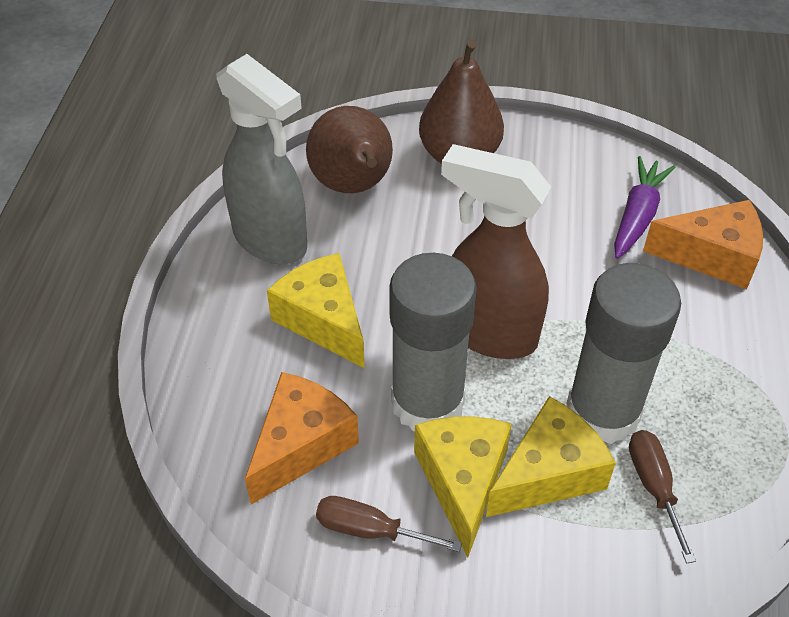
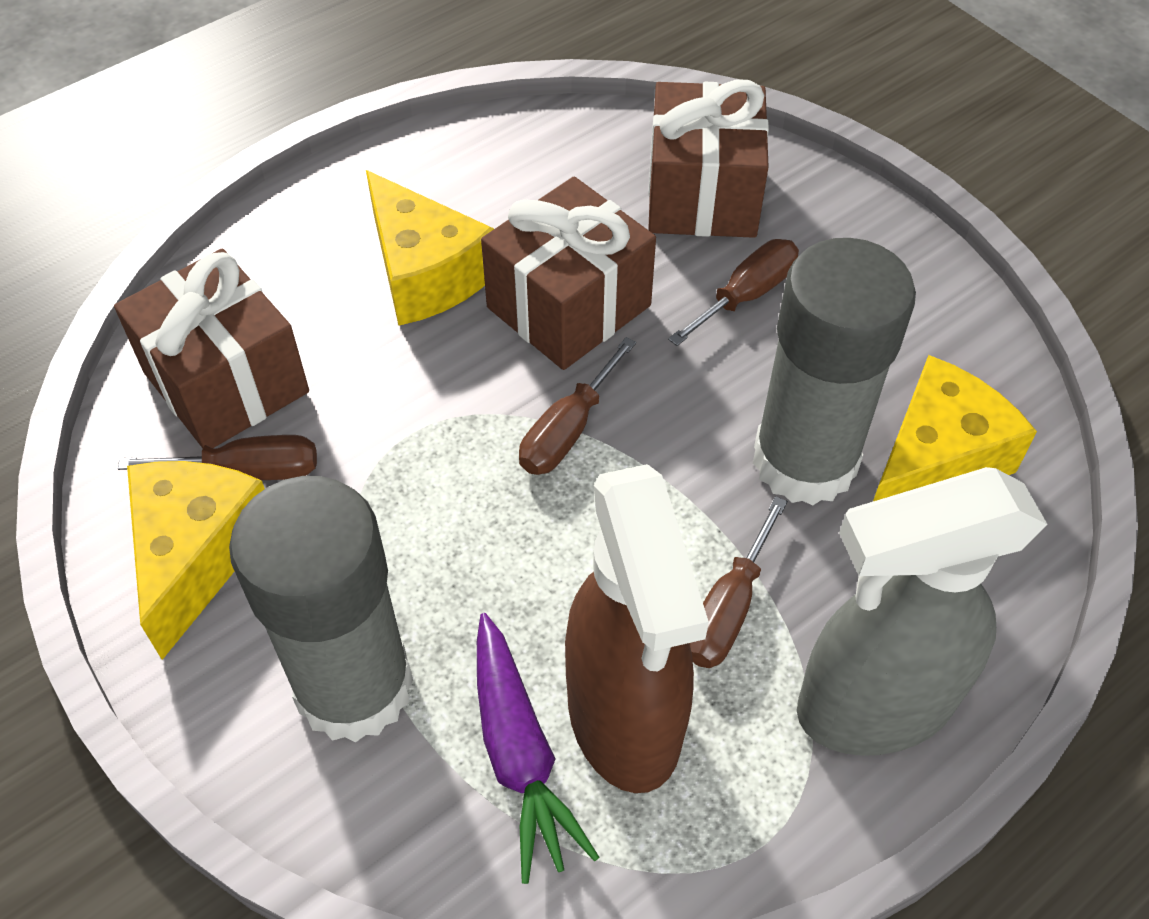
brown gift: none = 0 -> [114,249,309,448] [481,177,656,370] [648,80,769,238] = 3
brown pear: [306,106,393,193] [419,40,504,164] = 2 -> none = 0
brown screwdriver: [316,496,462,552] [629,430,696,564] = 2 -> [118,435,317,480] [519,337,636,475] [668,239,799,346] [689,496,788,668] = 4
orange cheese: [245,372,359,504] [643,200,763,289] = 2 -> none = 0

